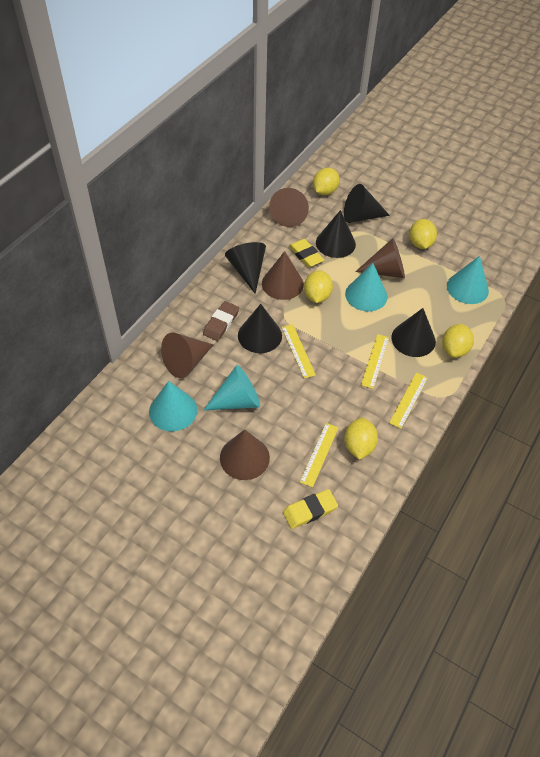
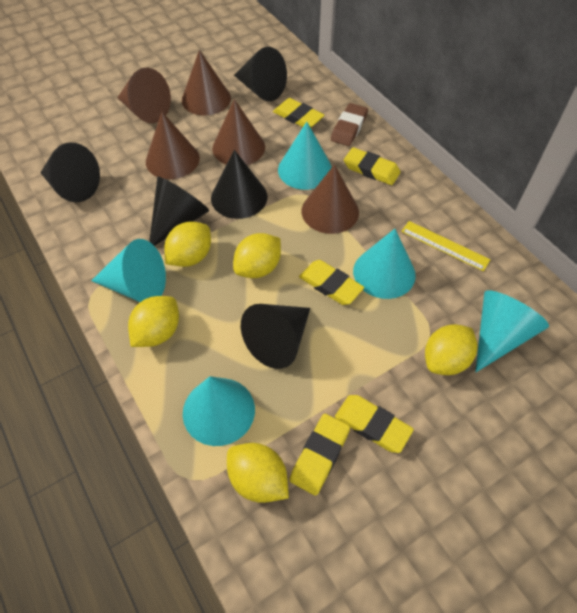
turquoise cone: [149,381,197,431] [204,365,260,410] [345,263,388,311] [447,256,489,304] = 4 -> [91,239,166,302] [183,376,255,446] [278,122,332,190] [353,229,416,299] [475,290,549,372] = 5
yellow eraser: [283,489,338,529] [289,239,324,267] = 2 -> [273,98,325,128] [289,414,350,496] [299,260,364,305] [335,395,414,453] [344,147,400,185] = 5
yellow ruler: [281,324,316,378] [300,423,339,487] [361,334,389,389] [389,372,428,429] = 4 -> [401,221,491,271] = 1

